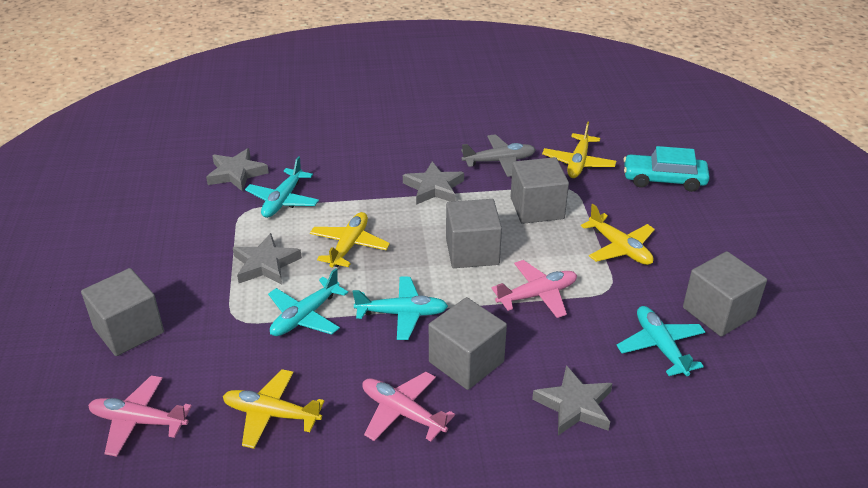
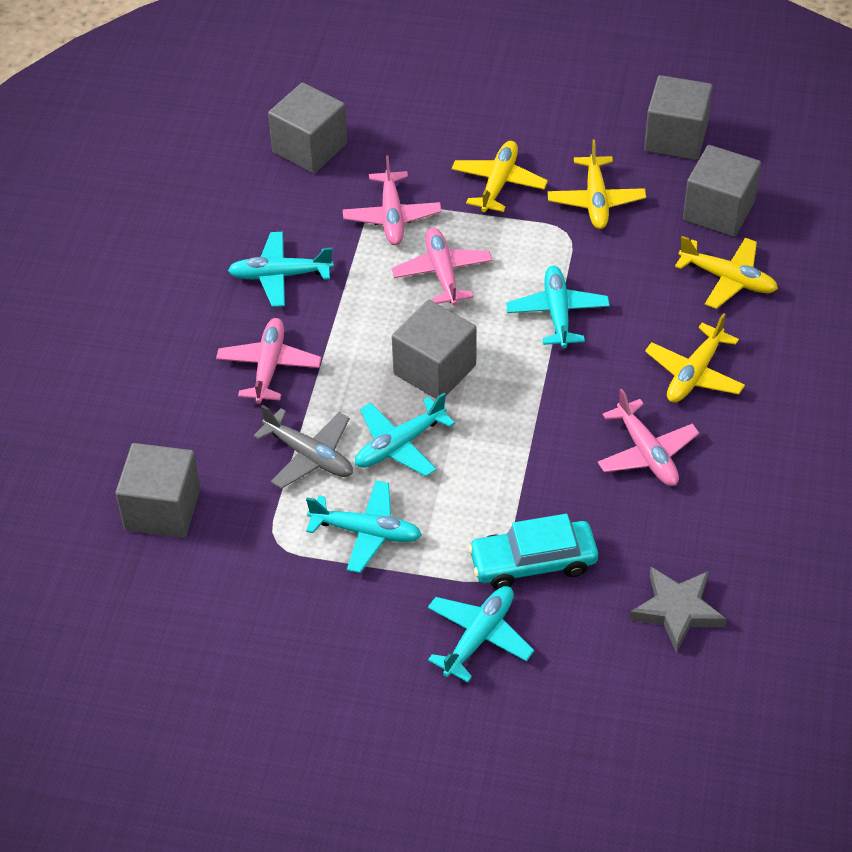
grey star: [206,148,269,192] [233,233,302,285] [403,161,464,205] [532,365,613,435] = 4 -> [630,567,726,653] = 1
pink plane: [88,375,192,457] [362,372,455,441] [491,260,577,318] = 3 -> [216,318,321,404] [343,155,442,245] [392,228,493,306] [597,389,699,486] = 4
turquoise plane: [245,156,319,218] [268,268,348,336] [353,277,448,340] [616,306,705,376] = 4 -> [228,231,334,307] [306,480,422,573] [355,393,455,477] [428,586,534,682] [506,266,610,348] = 5

